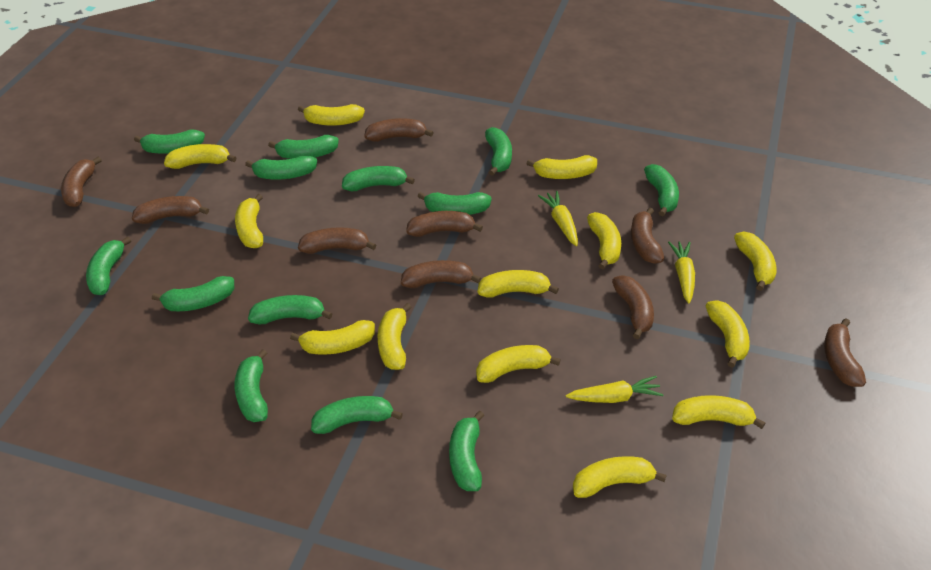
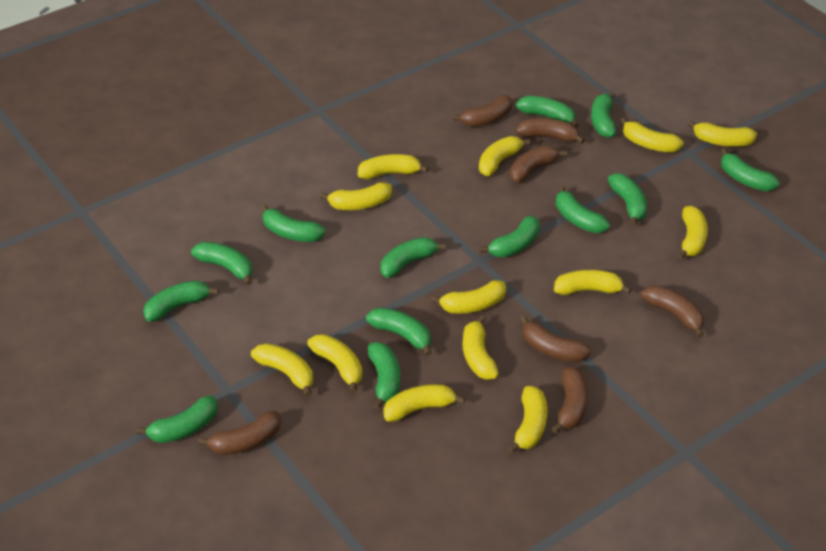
brown banana: [61,157,102,207] [132,196,209,224] [298,227,376,254] [364,118,434,142] [401,260,481,288] [406,211,483,237] [612,275,654,339] [631,208,664,264] [824,319,866,387] = 9 -> [198,411,281,455] [453,95,513,127] [510,146,567,182] [516,118,585,144] [520,316,592,362] [552,367,588,433] [641,285,704,337] = 7
yellow carrot: [538,191,578,246] [566,376,663,403] [668,241,695,303] = 3 -> none = 0

